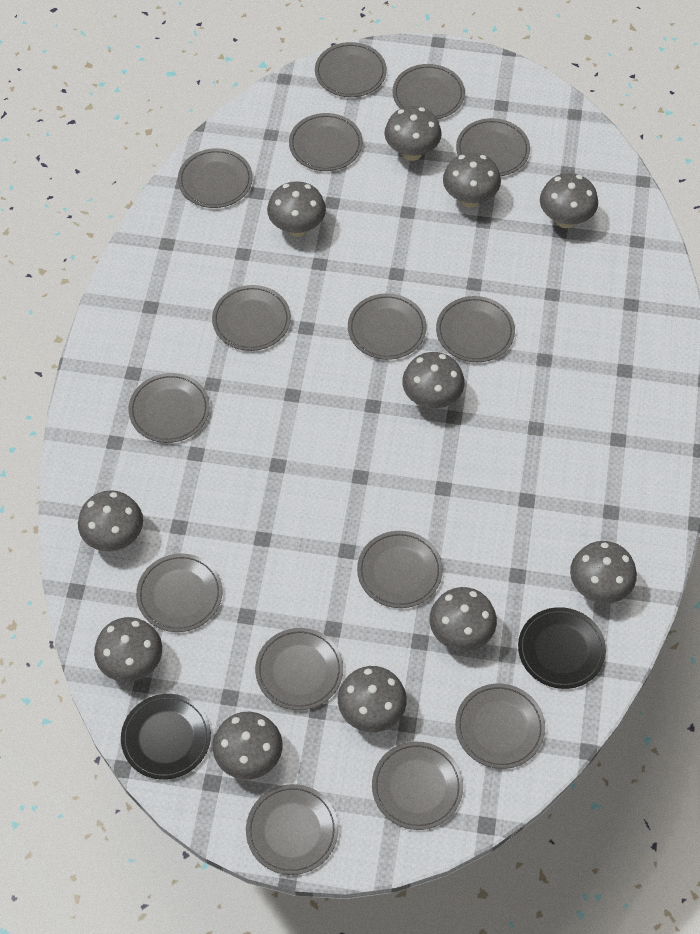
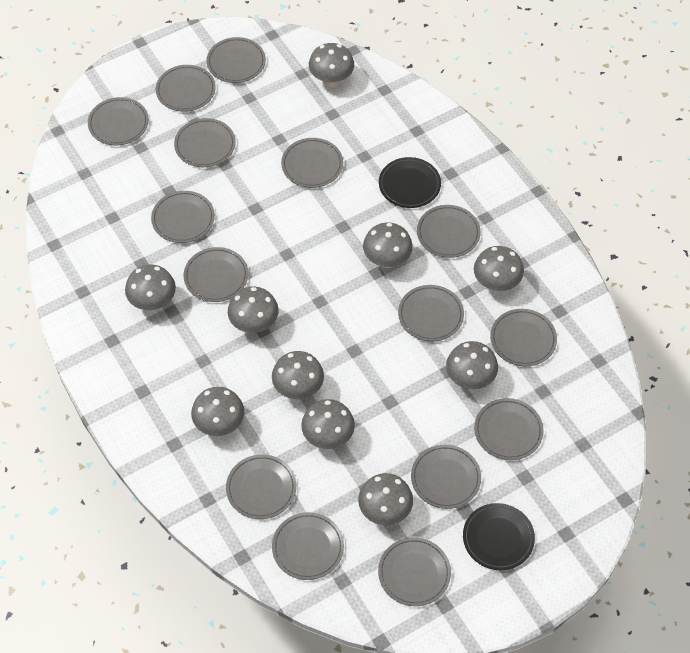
grey mushroom: [78,490,143,551] [94,617,162,682] [213,712,282,780] [267,181,326,237] [338,666,407,732] [384,106,442,161] [402,352,465,409] [429,587,497,651] [443,152,501,208] [540,173,598,228] [570,541,637,603] = 11 -> [125,265,176,311] [191,387,244,436] [228,287,279,333] [272,351,324,399] [301,399,355,449] [309,43,354,87] [358,473,413,525] [363,223,413,268] [446,341,498,389] [474,246,524,292] = 10

